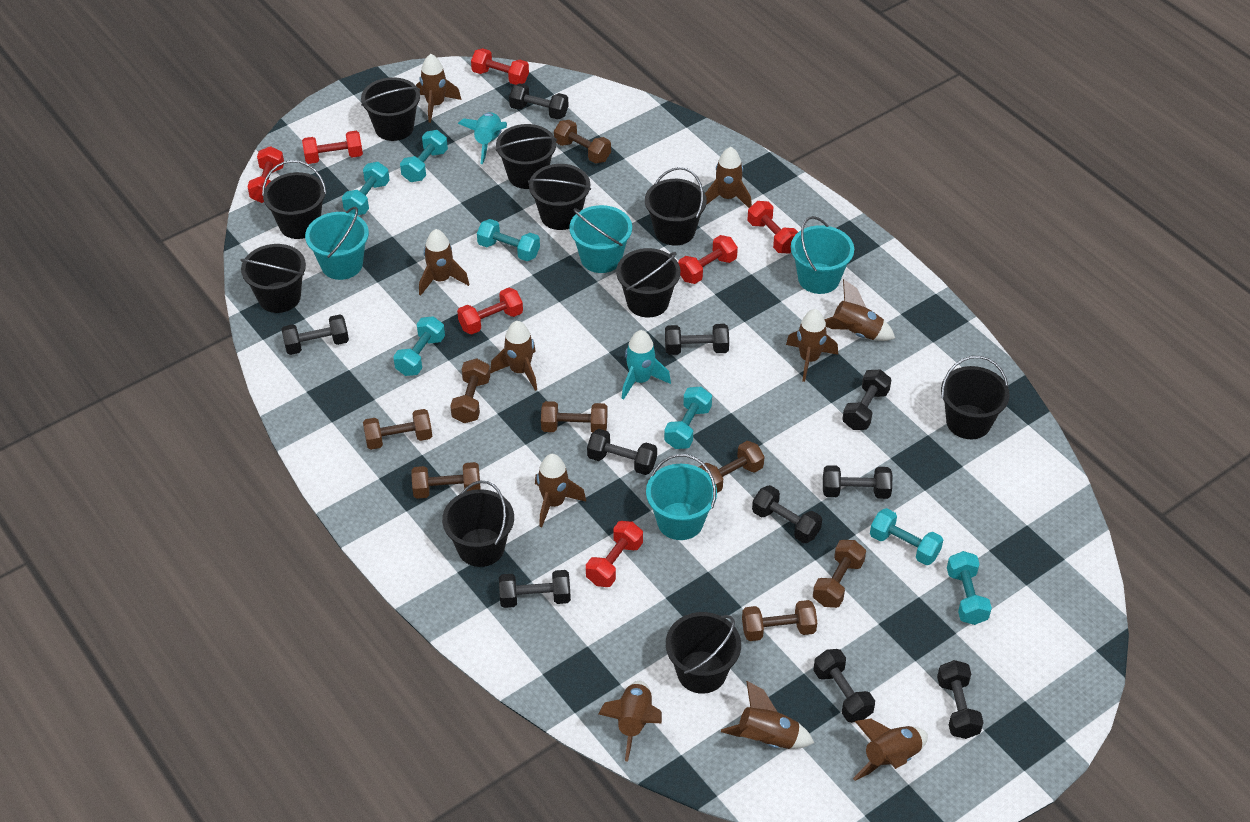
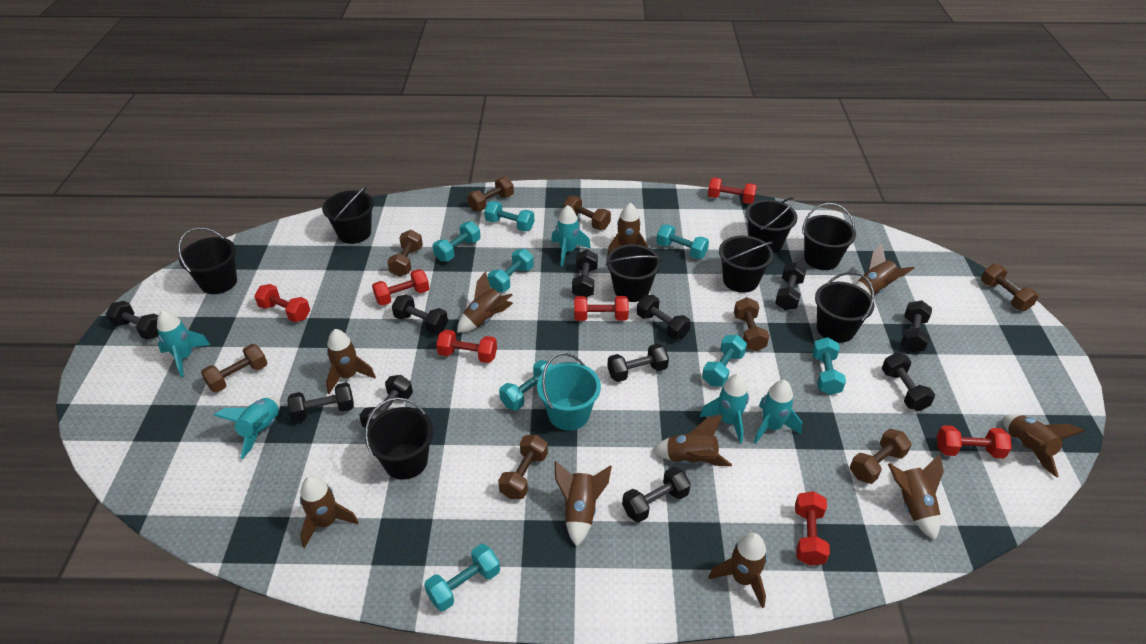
black bucket: [240,244,306,313] [262,160,326,239] [361,77,420,141] [442,481,514,567] [496,124,557,189] [528,164,591,230] [616,248,680,318] [645,167,707,245] [666,612,741,694] [941,356,1010,439] = 10 -> [178,228,237,294] [322,186,374,244] [365,398,433,480] [606,244,662,302] [719,236,774,293] [745,197,798,253] [802,203,856,270] [815,272,874,343] = 8
black dumbbell: [281,315,349,355] [499,570,571,608] [509,83,568,120] [587,429,657,475] [665,324,729,355] [752,485,822,543] [813,649,875,723] [823,465,892,499] [842,370,891,430] [937,660,984,739] = 10 -> [106,301,159,340] [287,382,354,422] [360,375,413,428] [392,294,448,334] [572,249,598,297] [607,344,669,382] [622,467,691,522] [637,295,691,340] [775,262,807,310] [882,353,935,411] [901,300,932,352] = 11
turquoise bucket: [305,207,369,280] [570,205,632,273] [646,454,717,540] [791,216,854,294] = 4 -> [537,353,601,431] = 1
turquoise dumbbell: [342,162,390,215] [393,316,445,376] [400,130,448,182] [477,219,540,261] [664,387,712,449] [870,508,943,565] [947,551,992,625] = 7 -> [424,544,500,611] [433,221,481,262] [484,201,534,232] [488,249,534,292] [499,360,553,410] [656,224,709,259] [702,335,747,386] [812,337,846,395] = 8
turquoise rocket: [458,112,507,164] [622,330,671,400] = 2 -> [157,310,210,377] [213,397,280,459] [551,205,591,266] [700,374,749,444] [753,380,802,444] = 5

